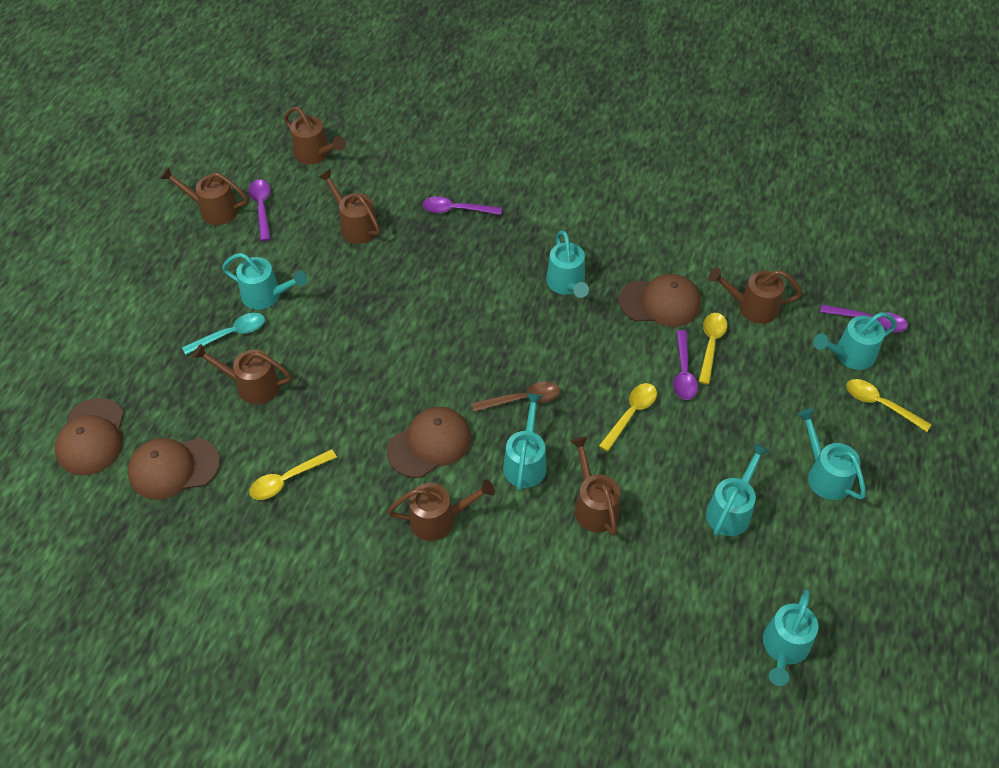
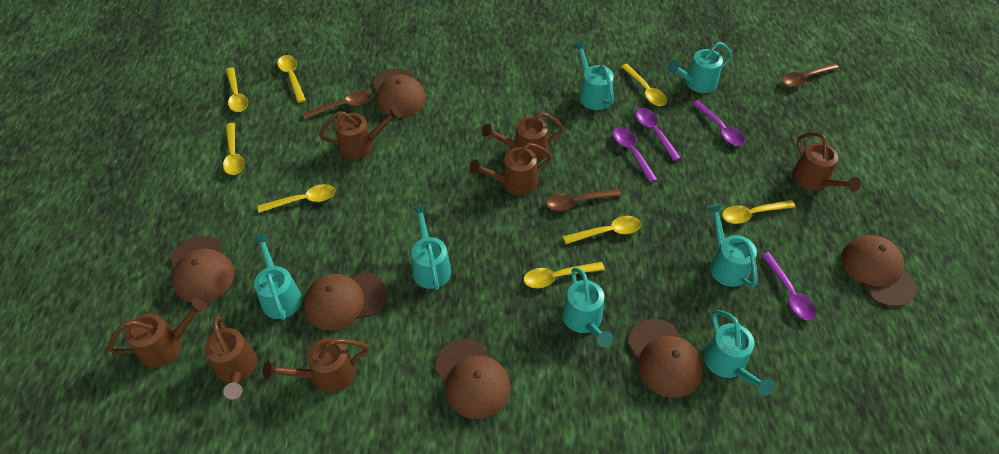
brown cap: [55,398,124,476] [128,438,220,500] [386,407,471,478] [619,274,701,327] = 4 -> [170,236,234,303] [304,272,387,331] [373,69,426,117] [434,339,511,419] [627,319,703,398] [841,235,916,307] = 6
brown spoon: [472,381,560,412] = 1 -> [303,90,372,119] [546,188,621,211] [782,63,839,87] = 3
turquoise spoon: [182,313,265,355] = 1 -> none = 0
yellow spoon: [249,449,337,500] [599,383,657,452] [699,313,727,384] [846,379,931,432] = 4 -> [223,123,244,175] [226,67,248,112] [257,184,335,213] [277,55,306,103] [524,262,605,288] [563,216,641,244] [621,64,667,106] [722,200,796,224] = 8

